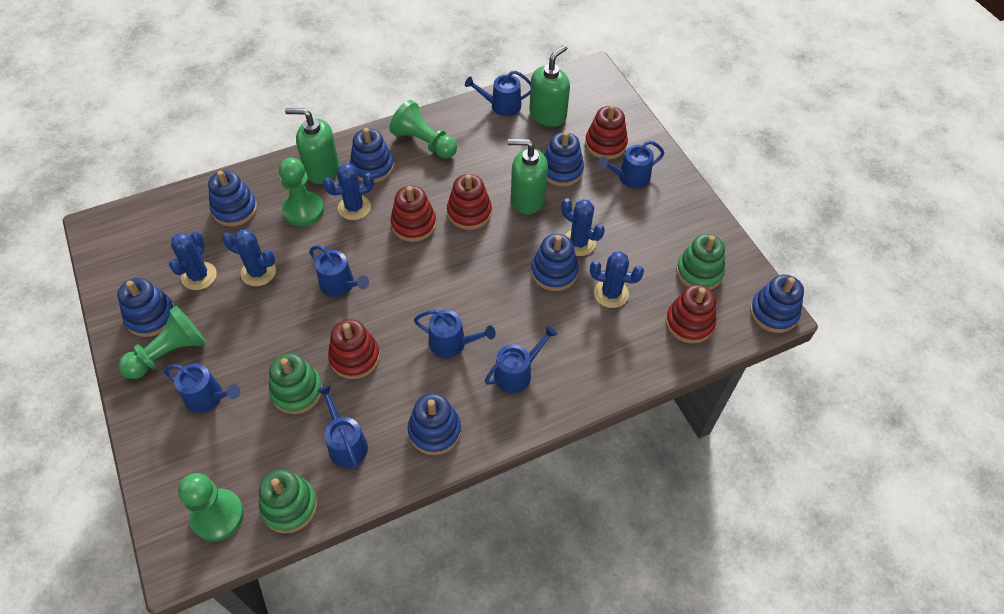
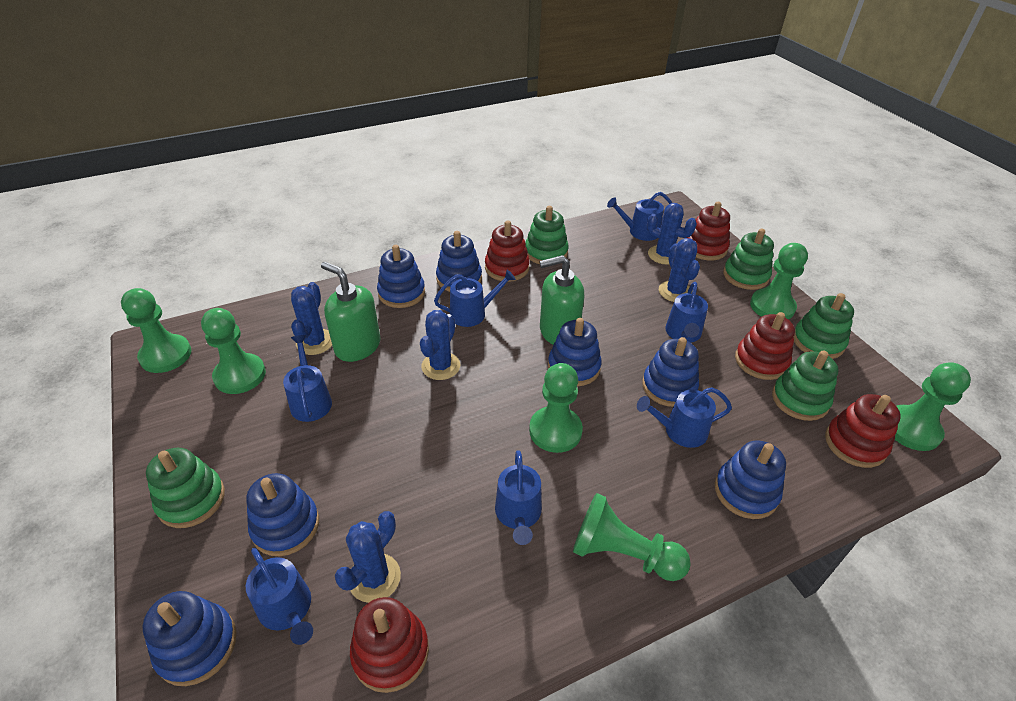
green pawn: [118,306,206,379] [178,473,244,541] [279,158,324,226] [390,100,457,159] = 4 -> [121,288,191,373] [201,308,266,394] [529,363,583,453] [573,493,691,581] [750,243,808,320] [895,362,971,451] = 6
green soap dispenser: [285,108,339,184] [508,139,548,214] [529,45,570,127] = 3 -> [321,262,381,362] [539,255,584,345] = 2
green stacking toy: [259,470,317,534] [269,353,323,414] [676,234,725,290] = 3 -> [146,448,225,528] [525,206,569,264] [723,229,774,290] [772,350,839,421] [794,293,854,359] = 5

